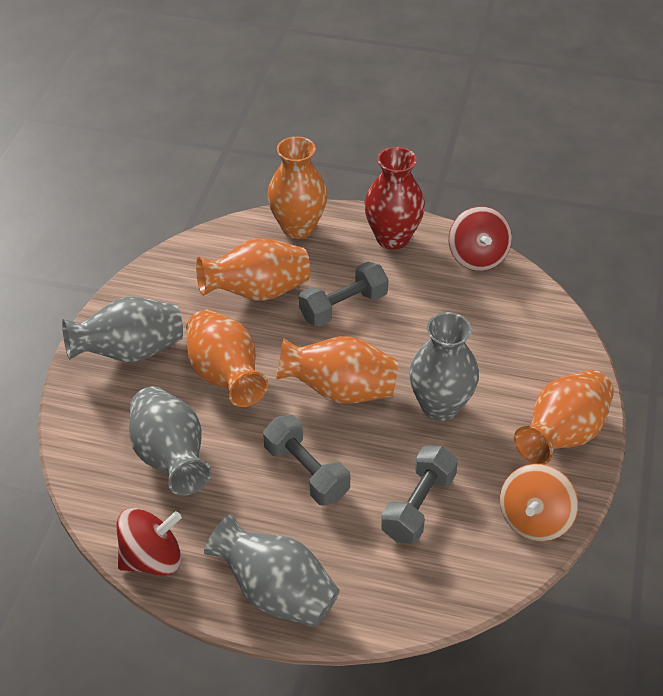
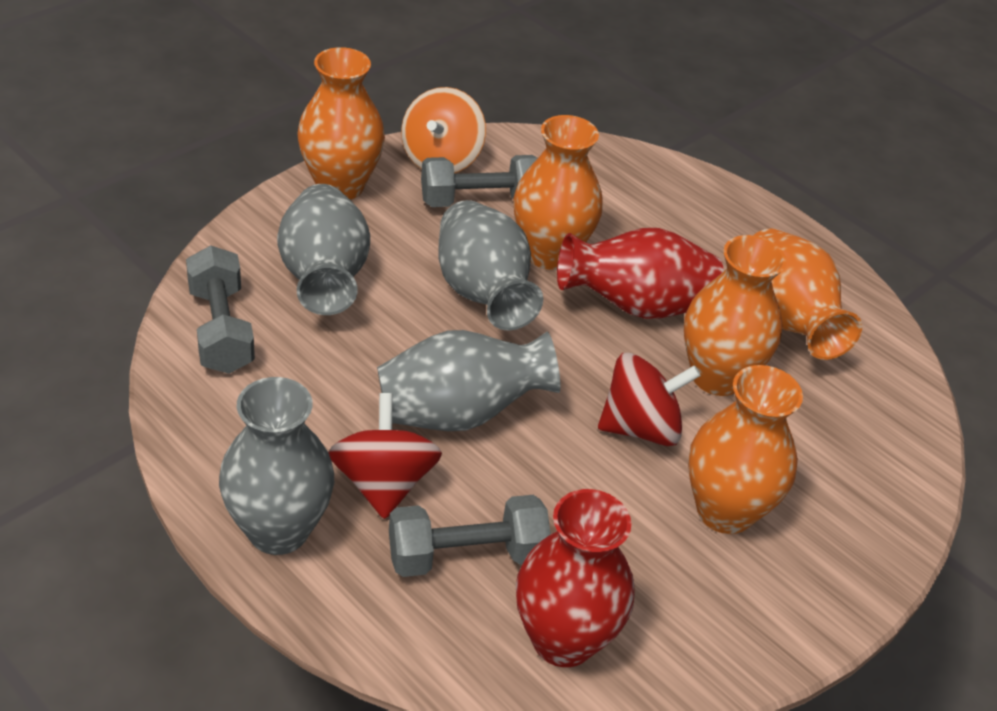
red vase: [364,147,425,250] = 1 -> [516,489,635,667] [557,228,724,319] = 2

